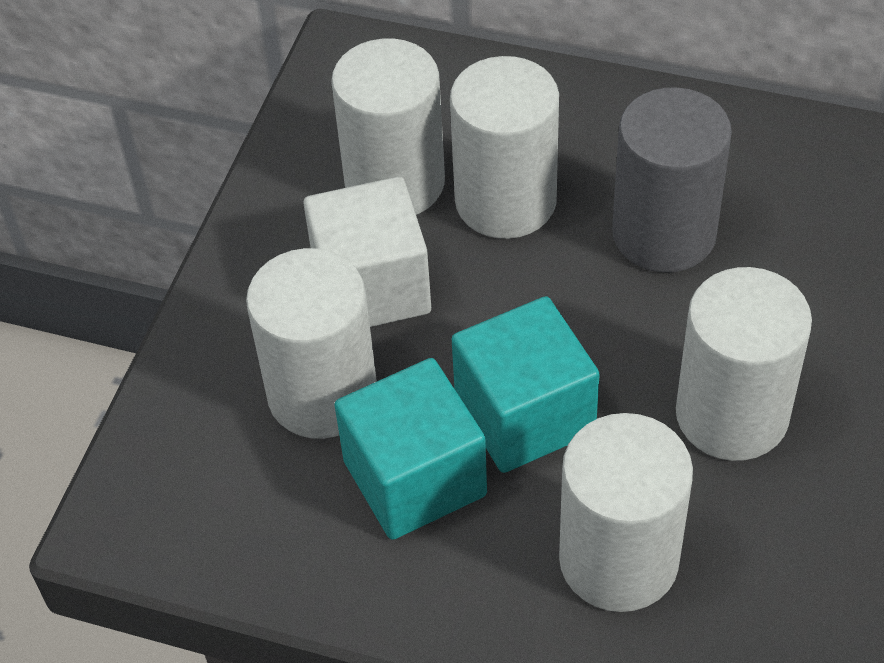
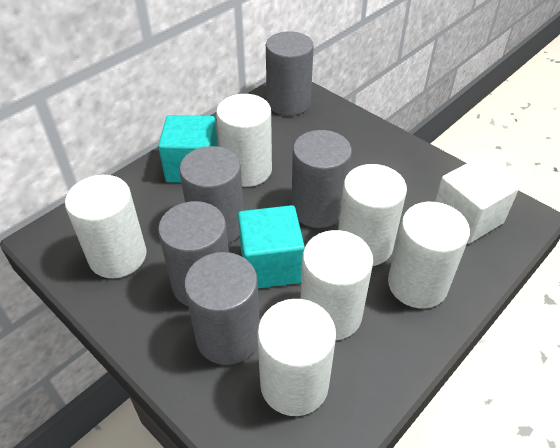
grey cylinder: [612,87,732,273] = 1 -> [158,201,229,306] [179,146,244,244] [184,252,260,365] [266,31,314,116] [292,130,352,228] = 5
white cylinder: [246,248,377,439] [331,39,445,215] [450,56,559,239] [559,413,693,612] [676,267,812,461] = 5 -> [65,175,146,278] [216,94,272,187] [257,299,336,416] [300,230,373,340] [338,164,407,266] [388,202,470,309] = 6

